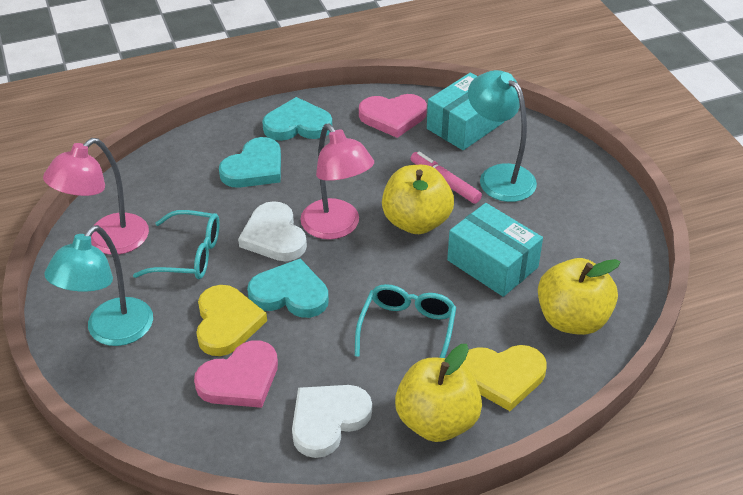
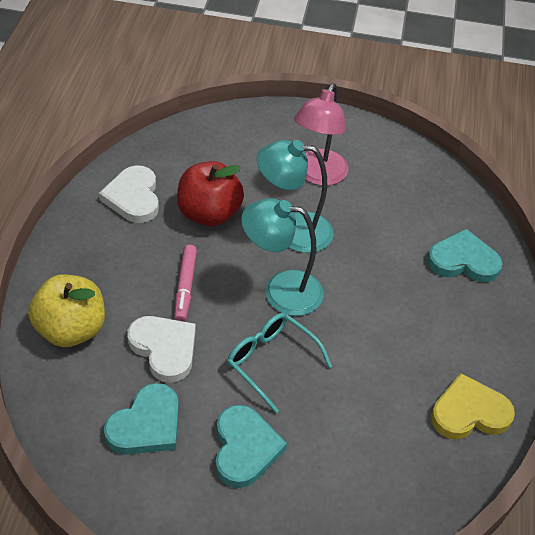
pink heart: [194,340,278,408] [359,94,427,138] = 2 -> none = 0
pink lamp: [43,138,149,255] [300,123,374,240] = 2 -> [294,83,348,186] = 1
red apple: none = 0 -> [177,161,244,226] = 1
turquoise box: [427,73,504,150] [447,203,543,297] = 2 -> none = 0
turquoise glasses: [133,210,220,279] [355,284,456,358] = 2 -> [227,313,332,413] = 1
yellow apple: [382,165,454,234] [395,344,482,442] [538,258,620,335] = 3 -> [28,274,105,347] = 1
yellow heart: [196,285,267,356] [463,345,547,411] = 2 -> [431,373,515,440] = 1

